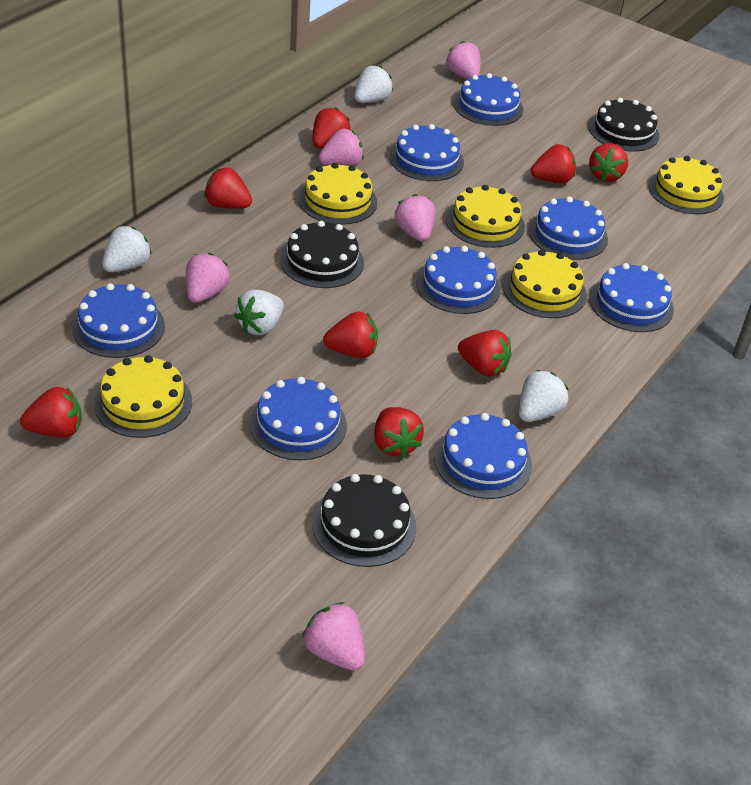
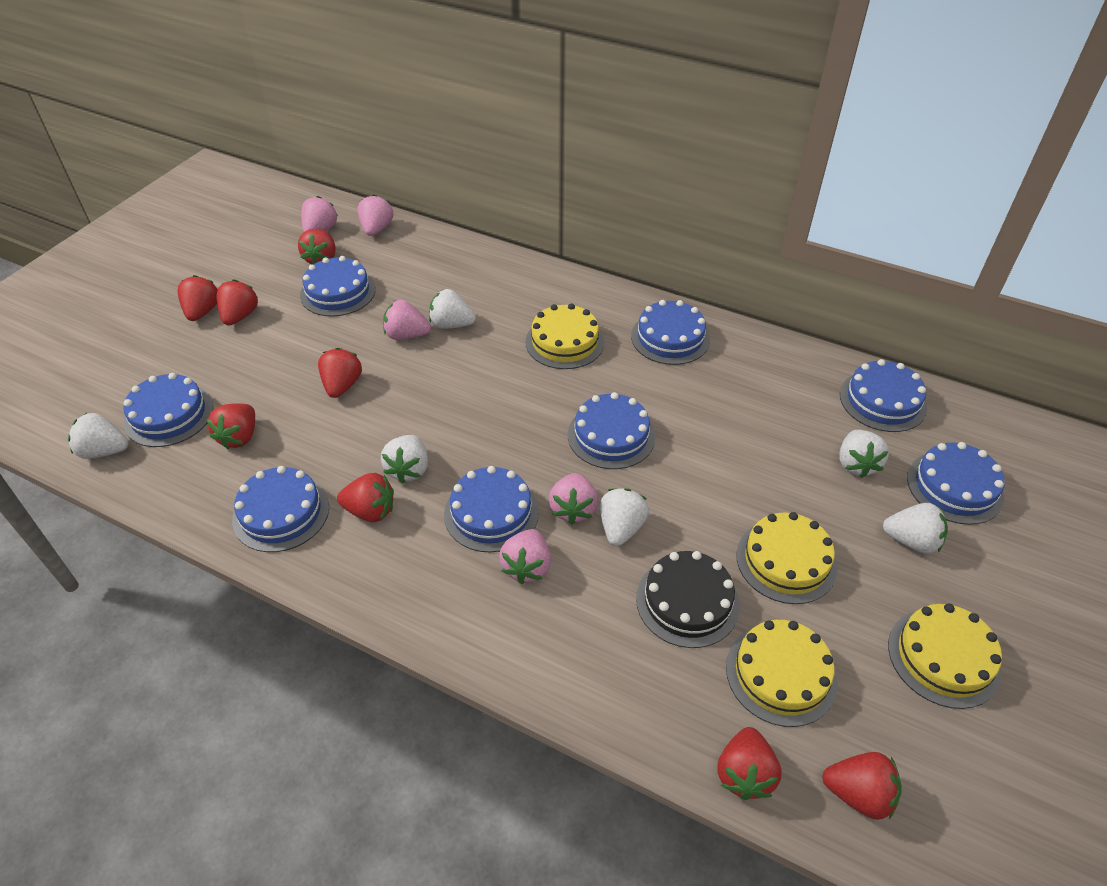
black cake: [280,221,364,288] [312,474,416,567] [589,98,659,152] = 3 -> [636,551,740,648] = 1
white strawberry: [102,226,152,272] [234,290,284,335] [355,65,393,103] [519,370,568,422] = 4 -> [68,413,129,459] [381,435,428,483] [429,289,476,329] [600,488,649,546] [839,430,889,478] [883,503,948,554] = 6
yellow cake: [94,355,192,438] [299,163,377,225] [446,185,525,248] [503,250,587,318] [649,156,724,214] = 5 -> [525,303,605,369] [726,620,837,727] [736,512,838,604] [888,604,1002,709] = 4

